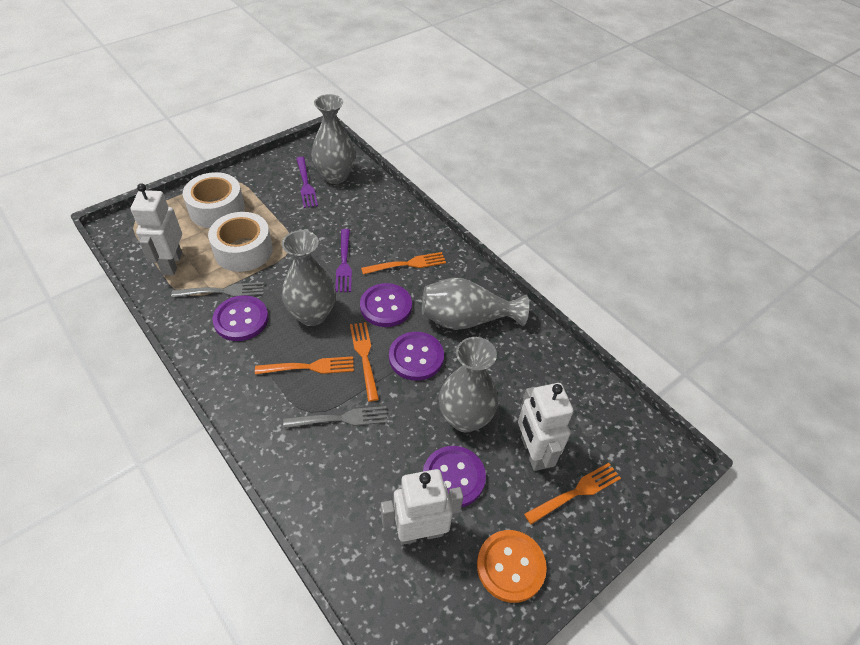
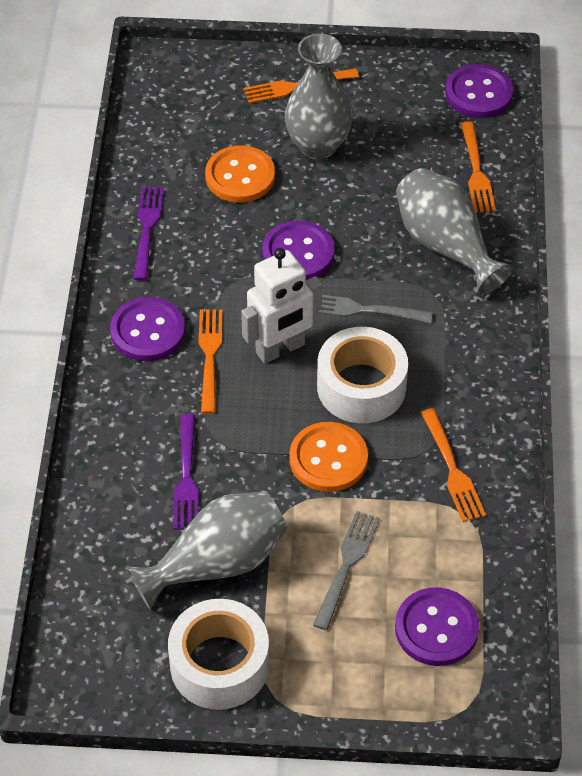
grey vase: [282,230,336,326] [312,94,355,184] [422,278,529,330] [439,337,498,433] = 4 -> [126,491,287,611] [285,33,353,160] [396,168,513,296] = 3
orange button: [477,530,547,603] = 1 -> [205,145,275,203] [290,422,368,492] = 2
white robot: [131,183,182,276] [381,469,463,545] [518,383,574,471] = 3 -> [241,248,322,364] = 1

